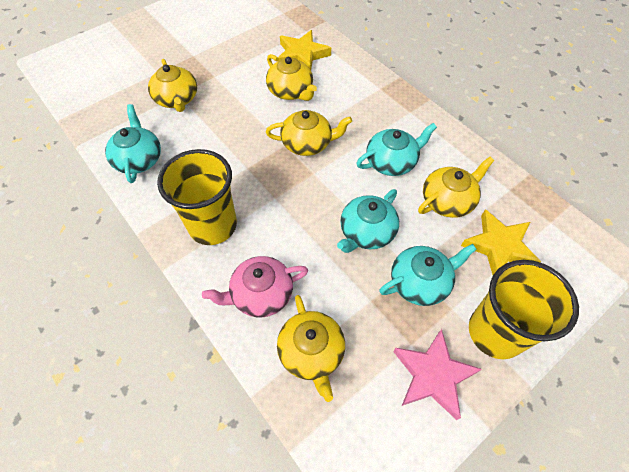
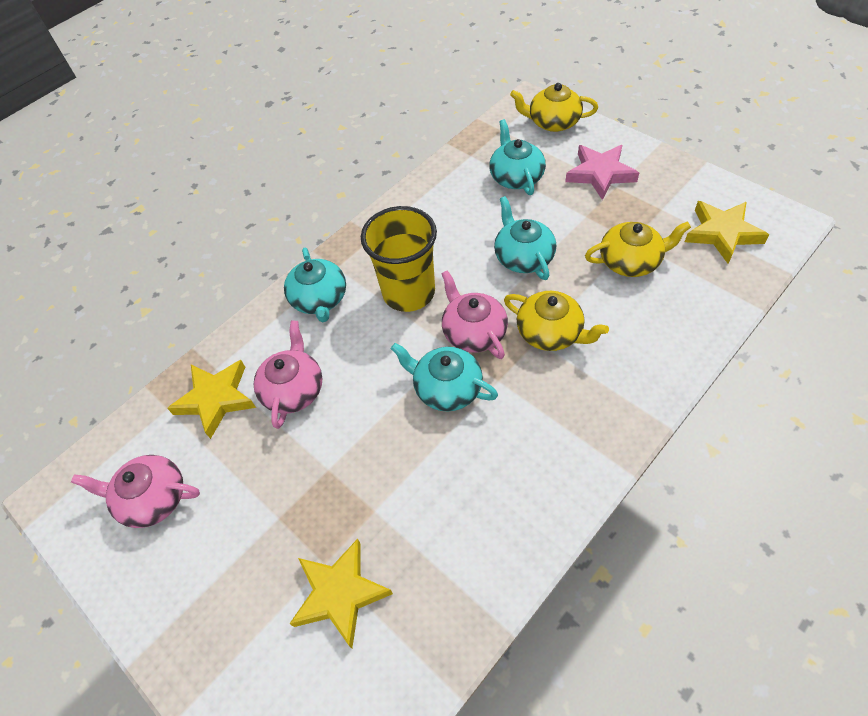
pink teapot: [202,256,308,317] = 1 -> [71,455,200,528] [254,321,323,429] [441,270,508,359] = 3
yellow cup: [157,149,237,245] [469,260,579,359] = 2 -> [361,206,437,312] = 1
yellow star: [278,30,331,70] [461,209,541,275] = 2 -> [167,360,256,439] [289,539,393,648] [685,201,769,264] = 3
yellow teapot: [148,59,197,112] [266,54,317,101] [266,110,352,156] [277,295,345,402] [418,157,494,218] = 5 -> [504,291,609,351] [510,83,598,132] [585,221,691,277] = 3

